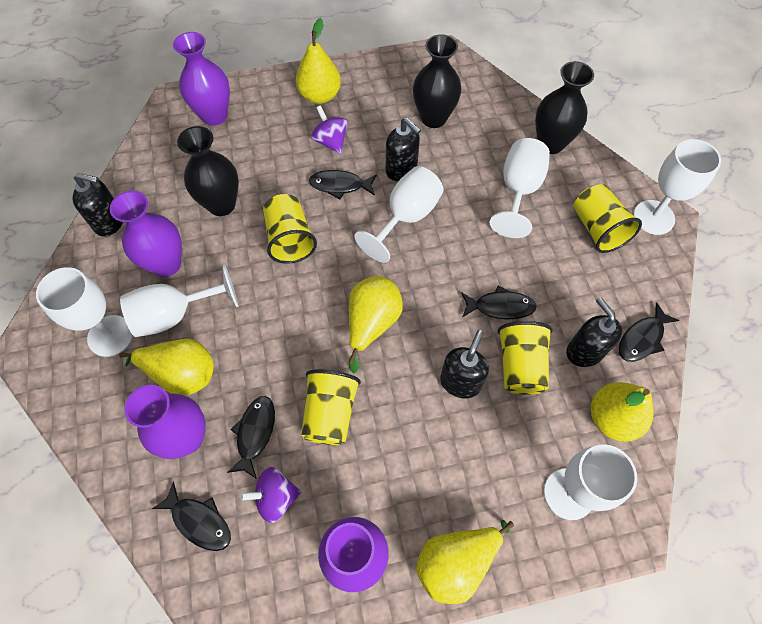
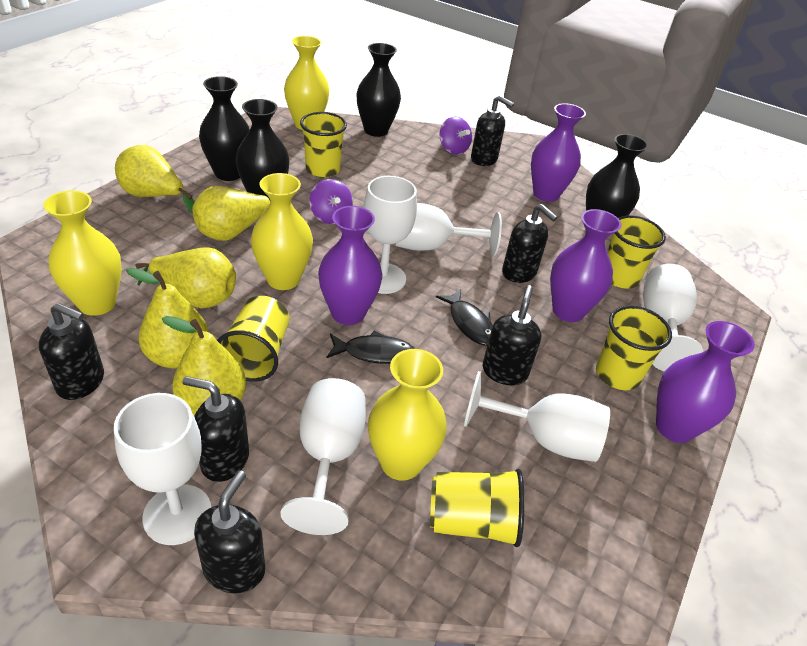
black fish: [152,482,231,551] [227,396,275,479] [309,170,377,199] [462,286,537,319] [619,302,679,362] = 5 -> [326,331,415,364] [436,289,493,346] = 2
black soap dispenser: [73,173,123,237] [386,118,421,181] [440,330,489,399] [566,297,622,367] = 4 -> [39,303,104,400] [182,376,249,482] [194,470,265,593] [471,95,514,166] [483,285,541,385] [502,204,557,283] = 6
black vase: [177,126,239,216] [413,34,462,128] [535,61,594,154] = 3 -> [199,76,250,181] [235,99,290,200] [356,43,401,137] [586,134,648,218] = 4
yellow cup: [263,194,317,264] [301,370,361,445] [498,321,553,395] [573,184,642,253] = 4 -> [217,296,289,382] [300,112,347,178] [430,469,525,547] [596,306,672,390] [607,216,666,289] = 5
yellow vase: none = 0 -> [43,190,122,316] [251,173,313,290] [284,36,329,130] [368,349,447,481] = 4

